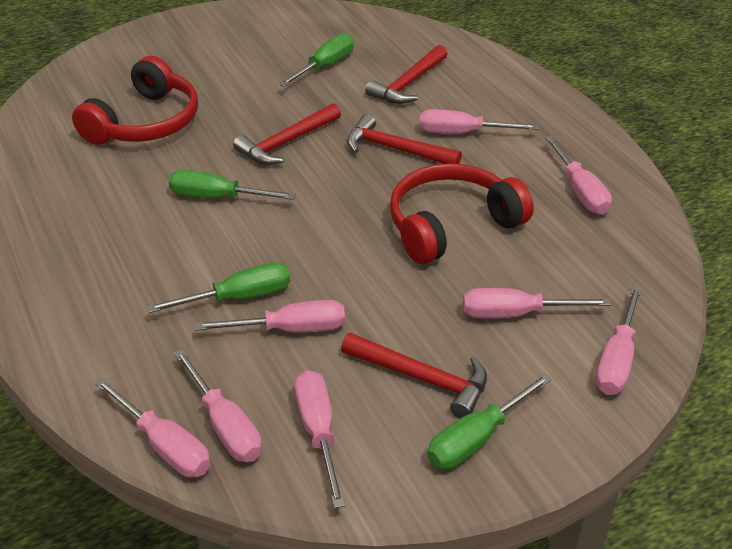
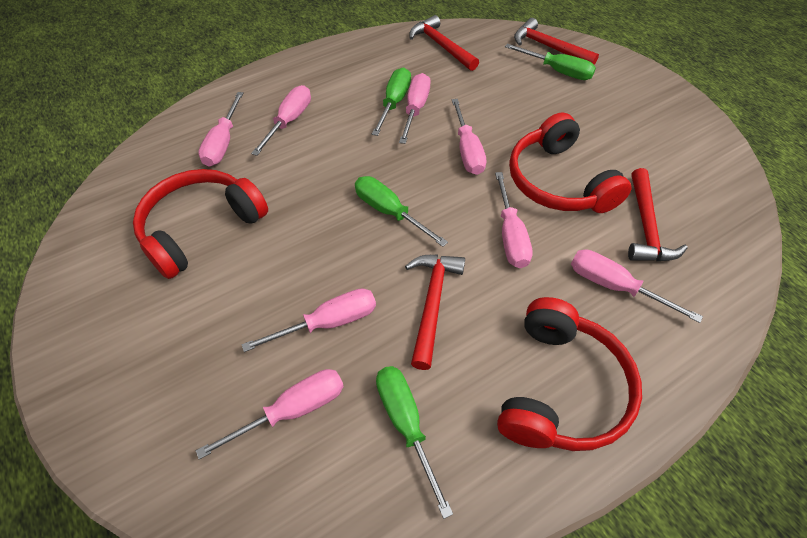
red headphones: [72,56,198,145] [390,163,534,264] = 2 -> [133,169,268,279] [497,297,642,451] [509,112,631,213] = 3

